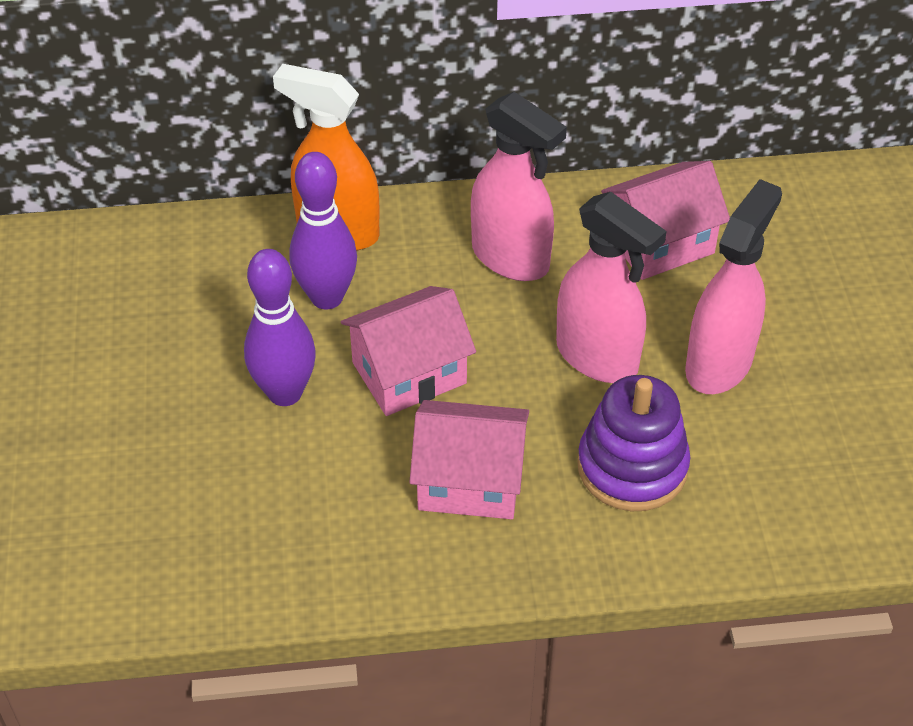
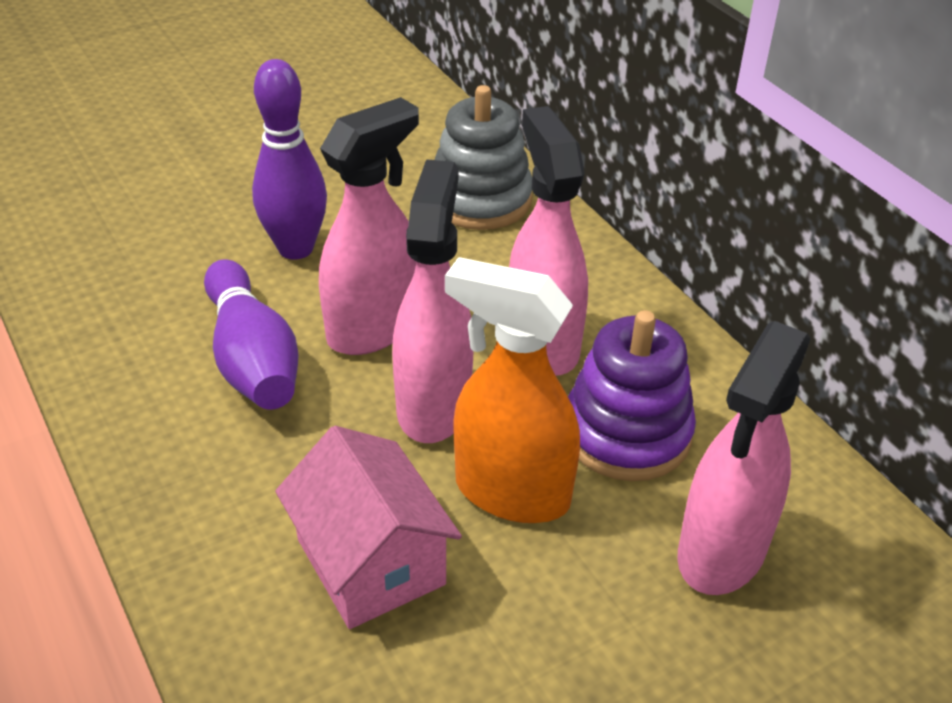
grey stacking toy: none = 0 -> [435,85,532,230] = 1
pink house: [341,286,476,416] [410,400,529,519] [601,161,730,280] = 3 -> [275,426,462,629] = 1
pink spray bottle: [471,92,567,281] [556,192,667,383] [685,179,782,394] = 3 -> [319,97,419,355] [392,159,473,443] [509,106,588,376] [677,321,811,595] = 4

